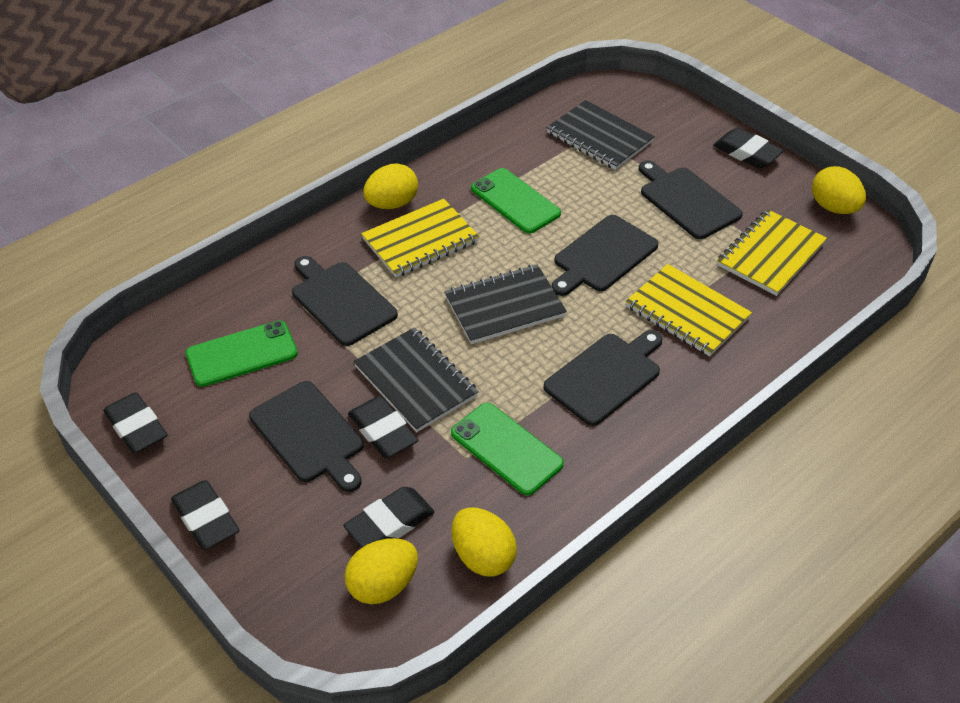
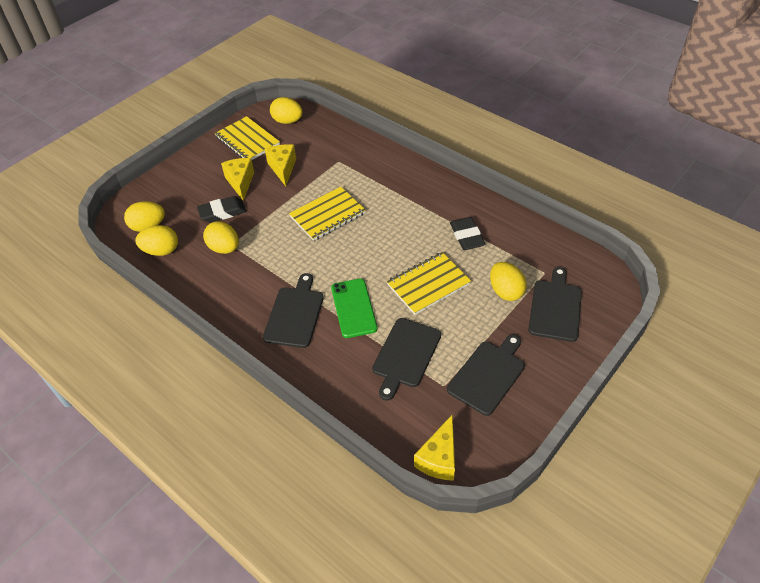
black cutting board: [249,381,364,492] [292,256,398,346] [544,330,663,426] [551,215,658,296] [639,161,743,239] = 5 -> [263,273,324,348] [372,318,441,401] [447,335,525,416] [528,267,582,342] = 4
black eraser: [103,392,168,454] [171,480,239,550] [343,487,434,548] [348,396,418,458] [713,128,784,168] = 5 -> [197,196,246,223] [450,217,485,250] = 2
black notebook: [353,327,479,432] [444,265,567,344] [547,100,655,170] = 3 -> none = 0
green phone: [186,320,298,387] [451,403,564,495] [471,168,561,234] = 3 -> [331,279,378,338] = 1
yellow cheese: none = 0 -> [221,158,254,201] [265,144,296,186] [414,415,455,481] = 3
yellow egg: [345,538,418,604] [363,163,418,209] [451,507,517,577] [812,166,866,214] = 4 -> [124,201,165,232] [136,225,178,256] [203,221,239,254] [270,97,303,124] [490,262,527,301] = 5

